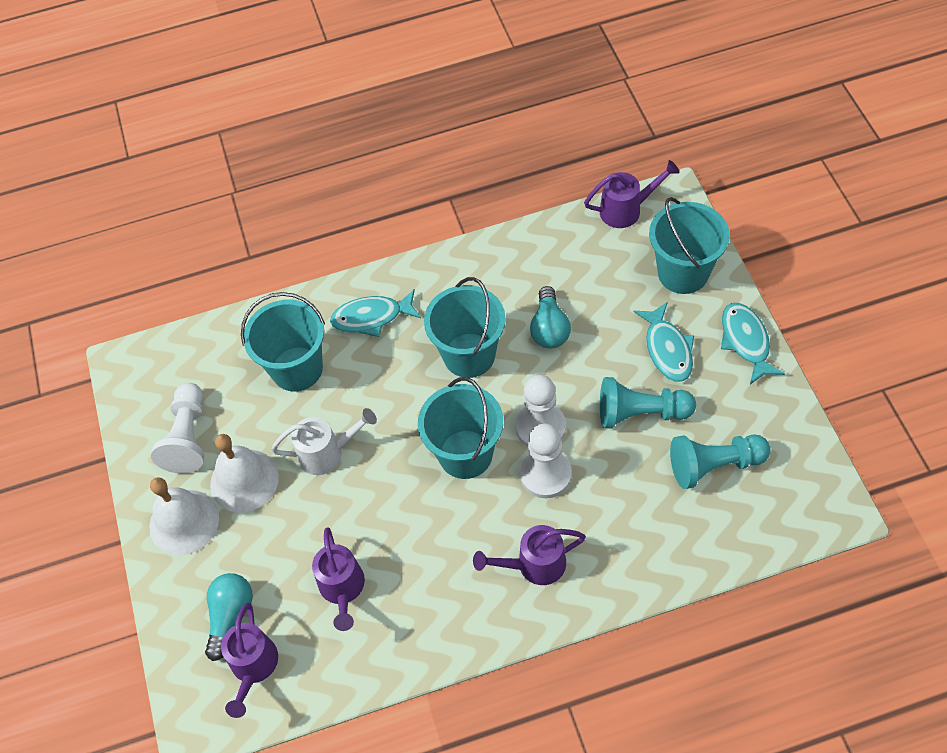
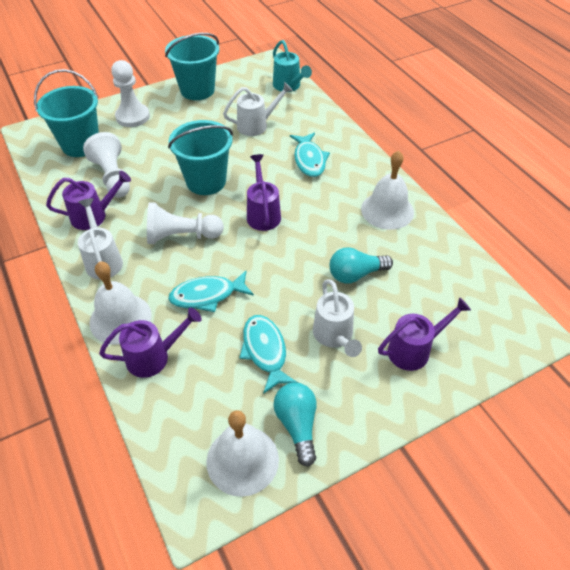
turquoise bucket: [241,292,325,392] [418,377,503,479] [424,277,506,378] [649,197,730,294] = 4 -> [34,69,99,157] [165,33,219,100] [168,120,233,195] = 3
turquoise pawn: [600,377,696,428] [670,434,771,489] = 2 -> none = 0
turquoise watering can: none = 0 -> [273,40,312,92] = 1
white bell: [150,477,219,555] [210,434,279,513] = 2 -> [89,261,152,345] [206,410,279,497] [361,150,414,230] = 3
white watering can: [271,408,377,475] = 1 -> [78,198,123,279] [223,82,293,136] [313,279,362,357] = 3

